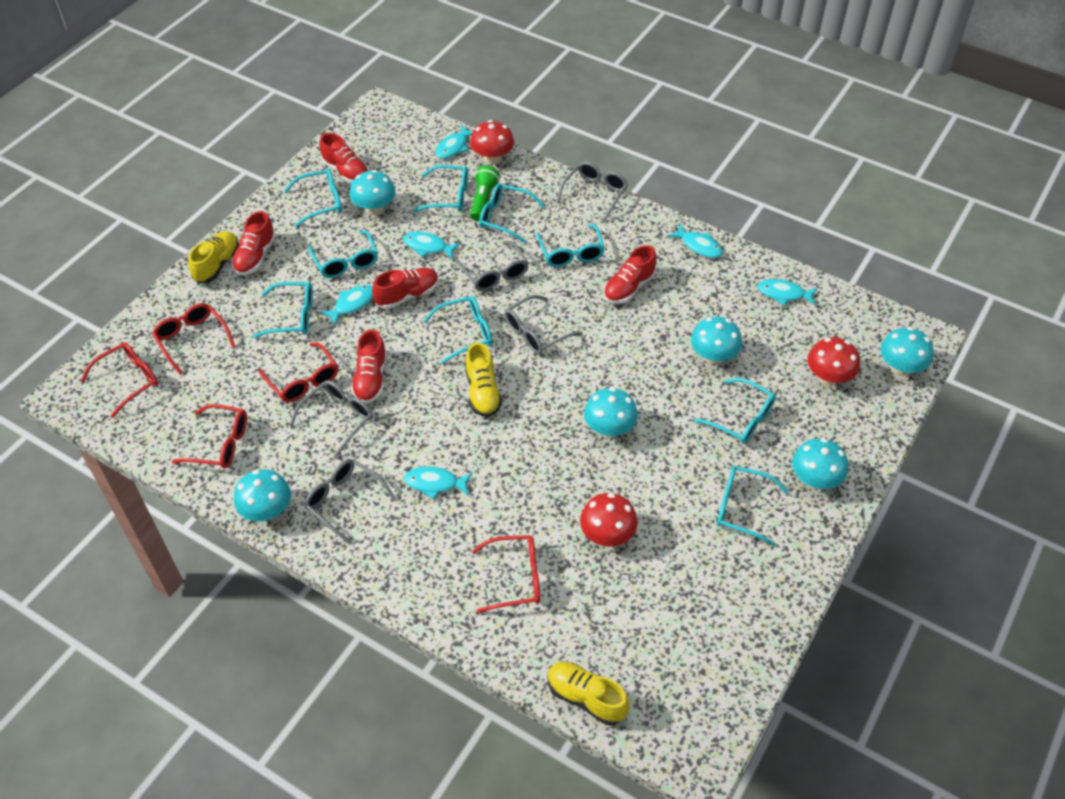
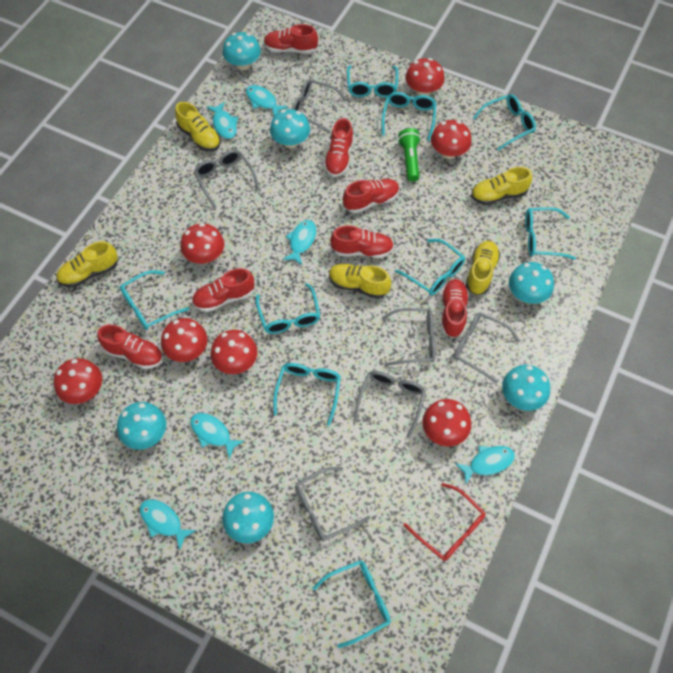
grey glasses: [289,380,373,458] [304,459,396,544] [455,241,529,291] [505,295,582,354] [556,161,628,222] = 5 -> [194,150,259,209] [292,79,347,133] [295,467,370,541] [354,371,426,438] [382,308,435,366] [453,312,520,383] = 6
red glasses: [81,342,158,418] [152,303,236,375] [172,404,247,468] [259,342,338,402] [472,535,540,613] = 5 -> [403,483,485,561] = 1
red mushroom: [470,120,514,164] [580,493,638,546] [808,337,860,386] = 3 -> [54,358,102,404] [161,318,208,362] [181,223,224,264] [210,330,257,374] [405,58,445,96] [422,399,471,446] [431,120,472,159] = 7
red shoe: [232,211,276,275] [319,133,369,184] [351,330,387,404] [372,268,439,309] [603,245,657,304] = 5 -> [97,325,163,369] [192,268,254,312] [264,24,318,54] [324,118,354,177] [330,225,394,258] [343,179,399,213] [441,279,469,338] = 7
yellow shoe: [189,231,239,283] [465,343,502,417] [547,662,629,725] = 3 -> [56,241,118,288] [175,102,221,151] [329,264,391,299] [466,241,500,295] [471,167,532,205] = 5

